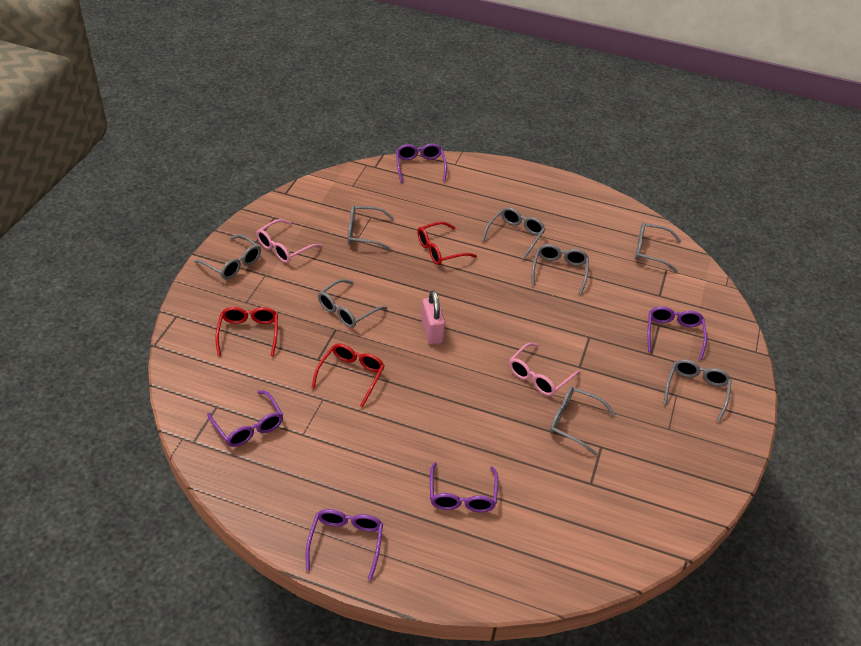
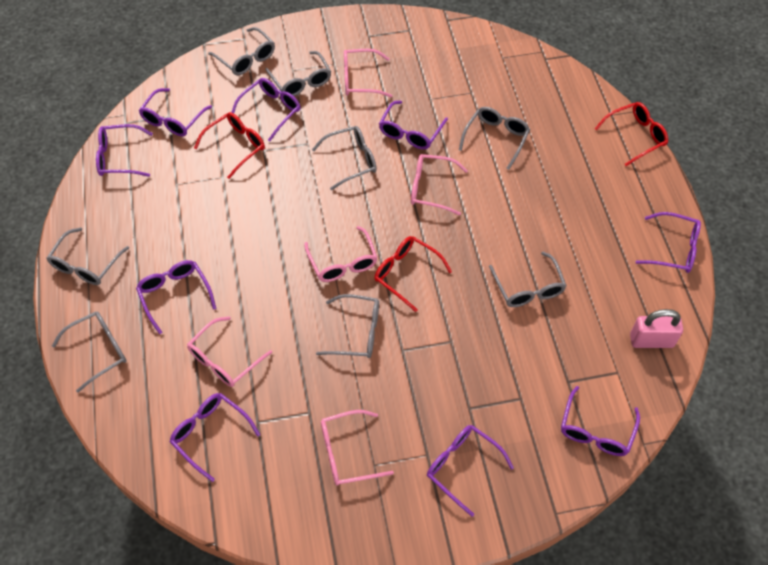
pink glasses: [256,219,322,263] [509,342,580,396] = 2 -> [187,316,272,387] [304,226,377,282] [321,410,394,486] [344,49,392,97] [411,154,468,215] = 5
purple glasses: [207,390,283,447] [306,509,383,580] [396,143,447,183] [430,462,498,512] [648,306,707,360] = 5 -> [96,124,153,177] [136,260,216,334] [139,88,212,136] [170,393,260,482] [231,78,300,142] [379,101,448,149] [427,425,514,517] [561,386,640,456] [636,212,701,273] = 9

